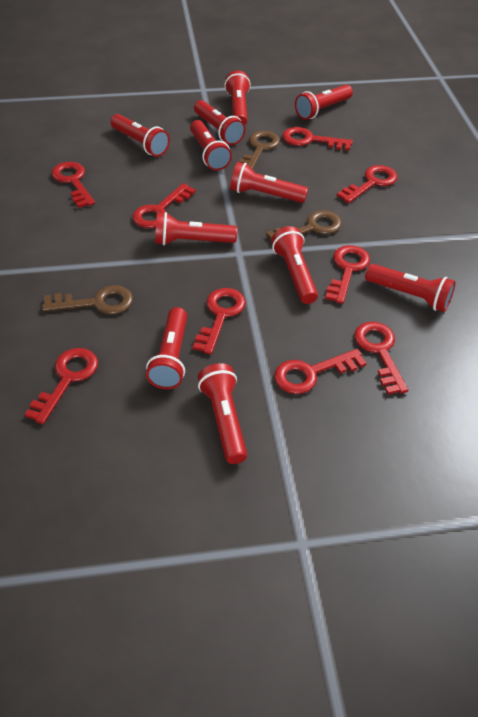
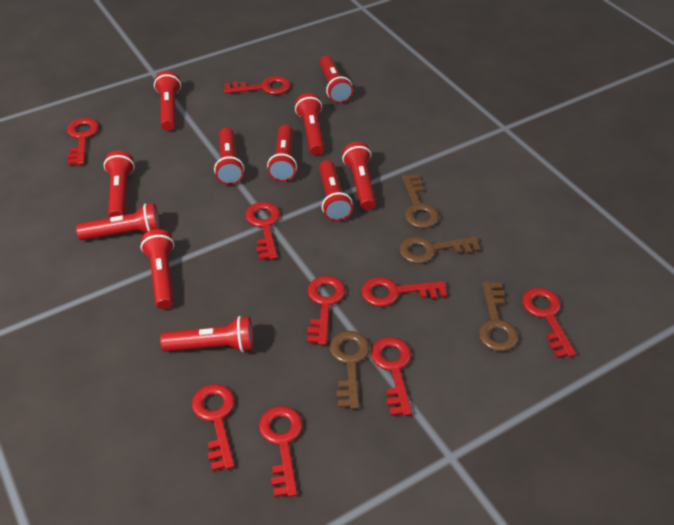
brown key: [42,285,133,314] [239,131,280,170] [266,210,342,239] = 3 -> [330,331,370,409] [399,236,480,264] [402,174,439,228] [479,281,519,352] = 4

